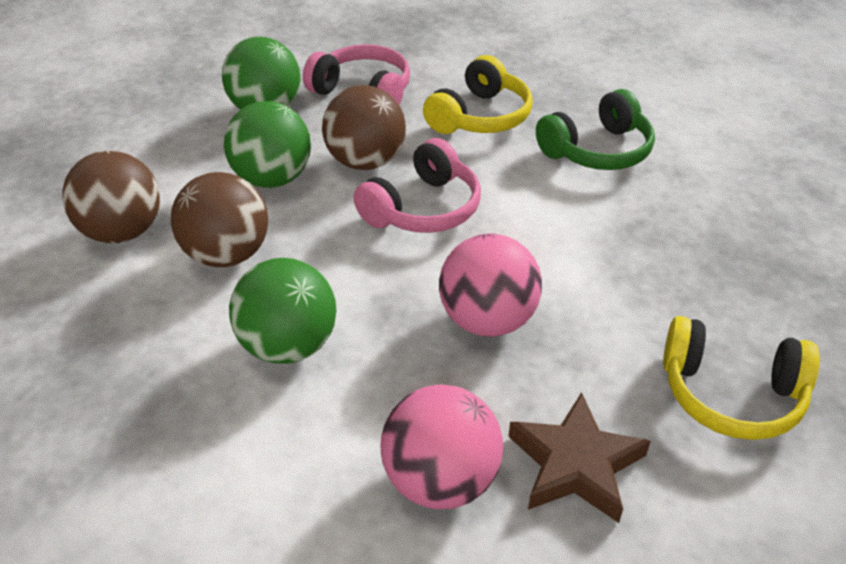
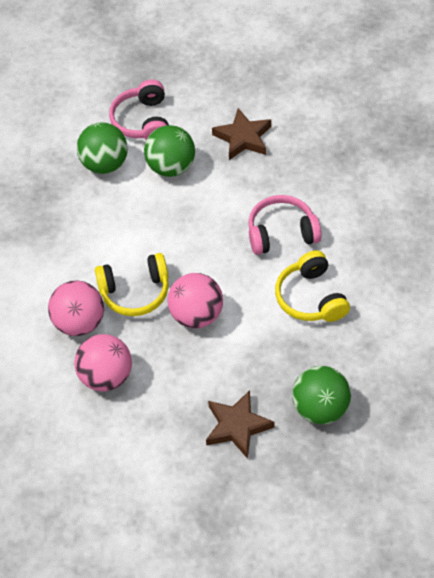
brown ball: [62,151,160,243] [171,172,268,267] [322,85,406,170] = 3 -> none = 0
brown star: [508,392,651,523] = 1 -> [206,390,274,459] [212,108,271,160] = 2
green headphones: [536,89,655,170] = 1 -> none = 0
pink ball: [381,384,503,509] [439,234,542,337] = 2 -> [48,280,104,336] [74,334,132,392] [167,273,223,328] = 3

